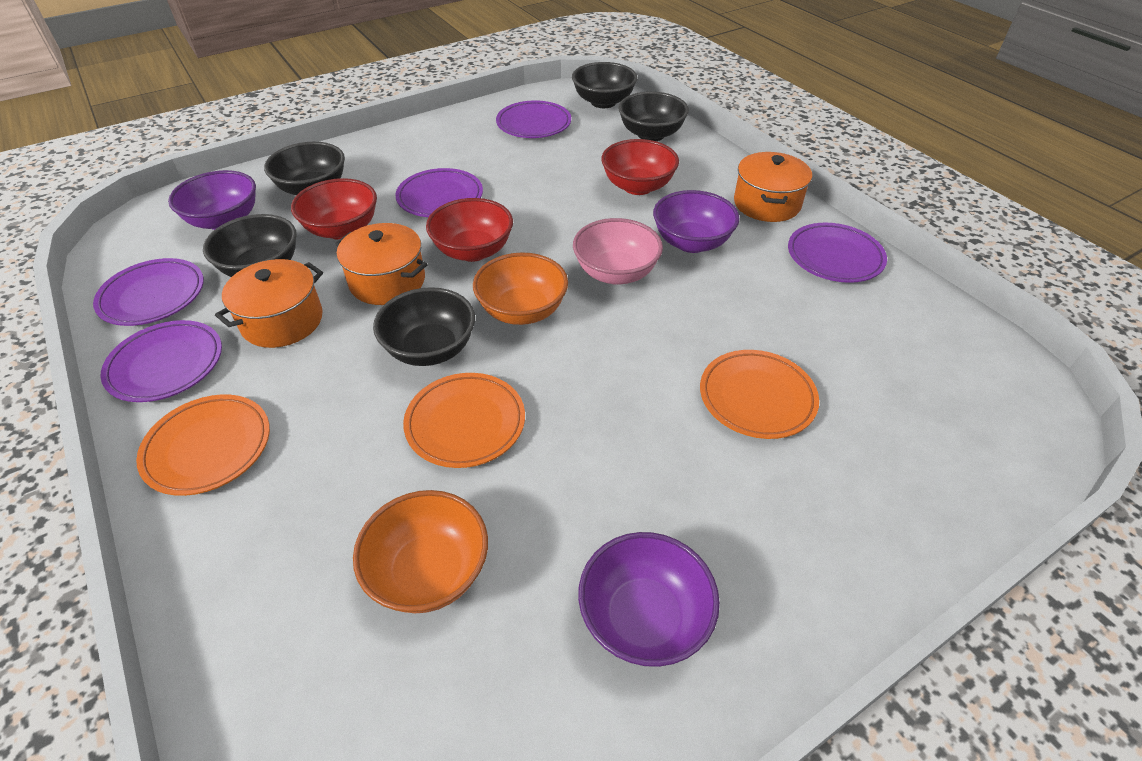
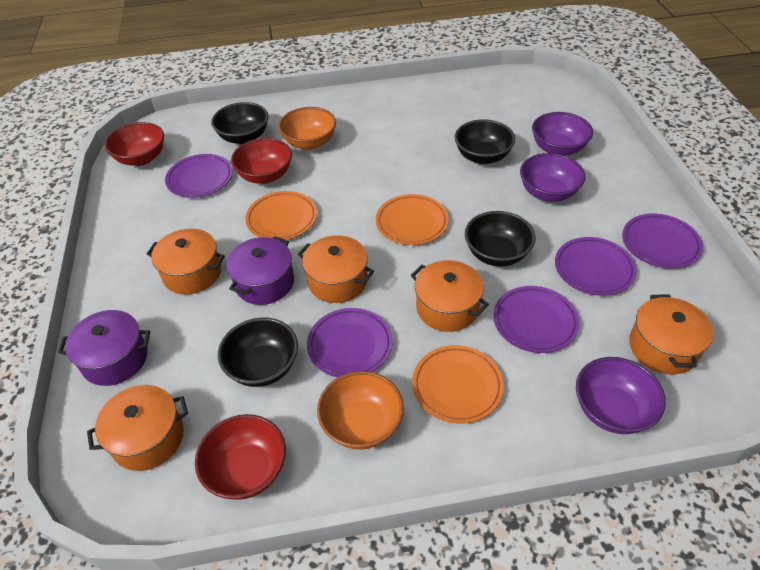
black bowl: [203,214,297,277] [264,142,345,195] [373,287,475,366] [572,62,637,108] [618,91,689,141] = 5 -> [211,102,268,144] [218,318,298,387] [455,119,515,164] [465,211,535,267] = 4
orange pot: [215,259,323,348] [335,223,428,305] [734,152,812,222] = 3 -> [87,385,188,471] [146,228,225,295] [298,235,374,303] [411,260,489,332] [629,294,714,374] = 5
pink bowl: [573,218,663,285] = 1 -> none = 0
purple pot: none = 0 -> [58,310,150,386] [226,236,294,305] = 2

